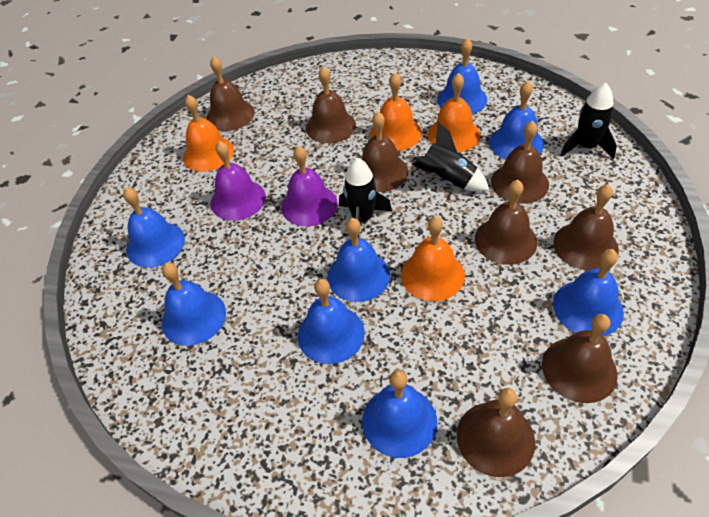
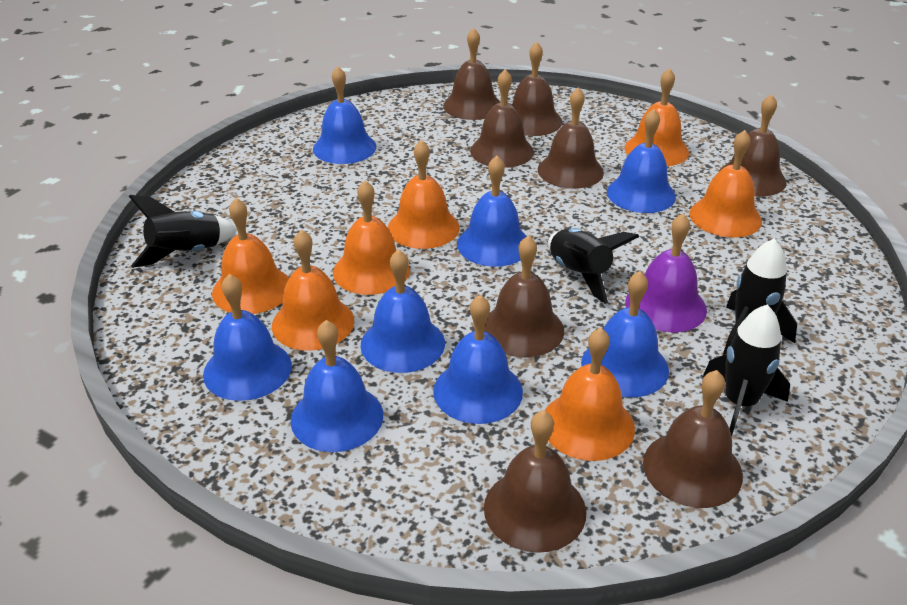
black rocket: [339,158,392,238] [412,122,489,192] [560,83,617,159] = 3 -> [129,195,237,268] [548,228,639,304] [703,304,790,436] [723,238,797,355] = 4
orange bell: [183,95,234,172] [370,73,422,151] [401,216,465,301] [428,73,480,153] = 4 -> [212,198,289,314] [272,229,354,351] [333,180,410,295] [388,140,460,249] [544,328,635,461] [625,68,689,166] [689,130,762,237] = 7
purple bell: [211,141,266,221] [281,145,338,226] = 2 -> [625,214,707,332] = 1

